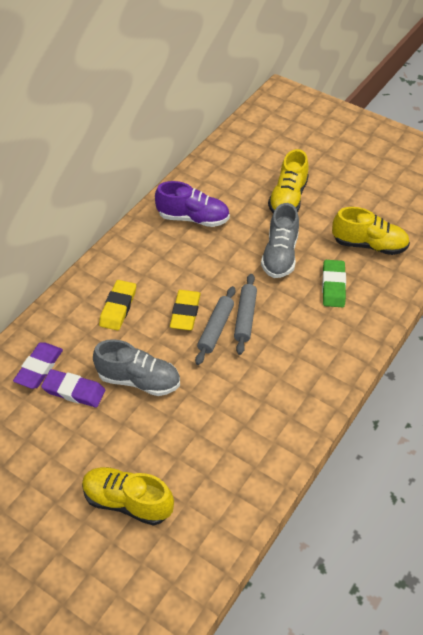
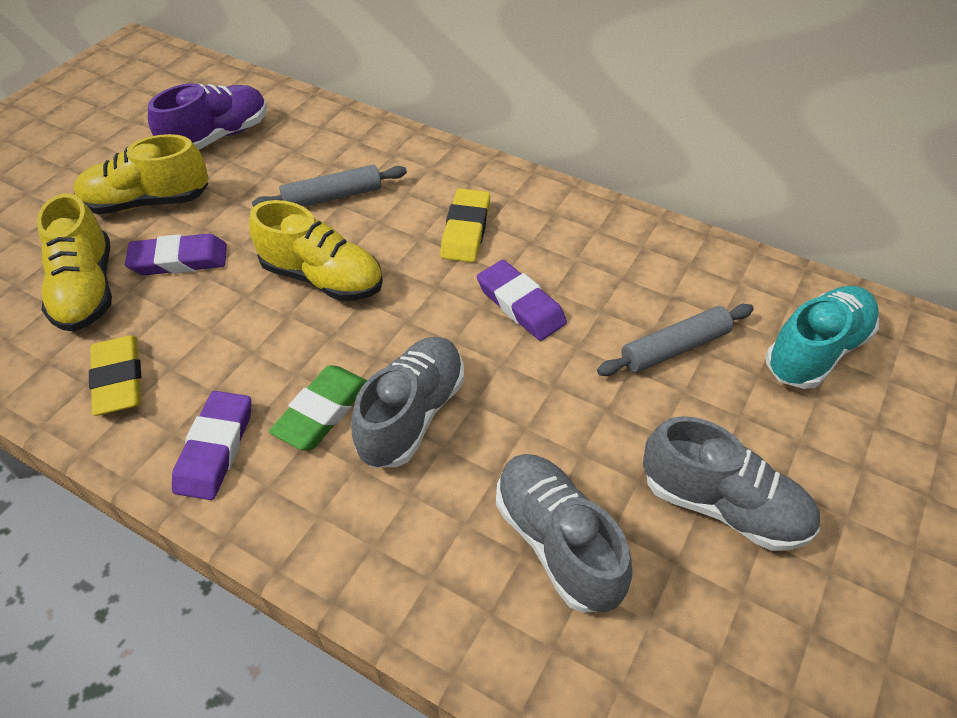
grey shoe: [93,339,180,396] [261,203,299,278] = 2 -> [351,337,464,467] [496,454,632,613] [643,416,820,551] = 3
purple eraser: [13,342,63,389] [41,369,105,407] = 2 -> [125,233,227,275] [172,391,251,500] [477,260,567,341] = 3
turquoise shoe: none = 0 -> [765,286,879,389] = 1

